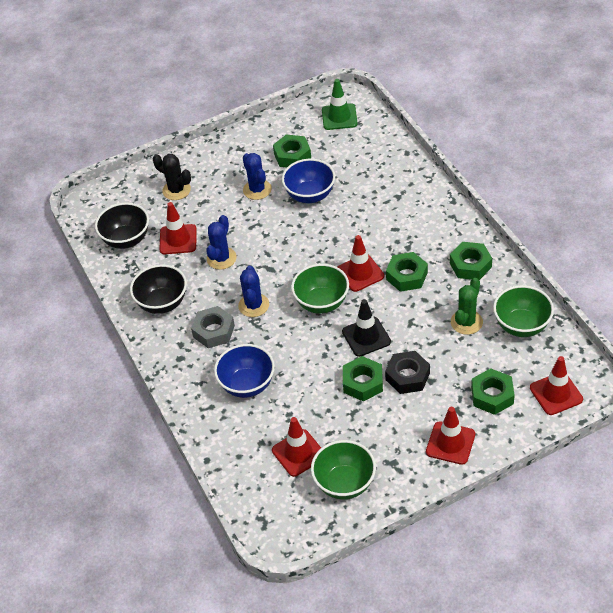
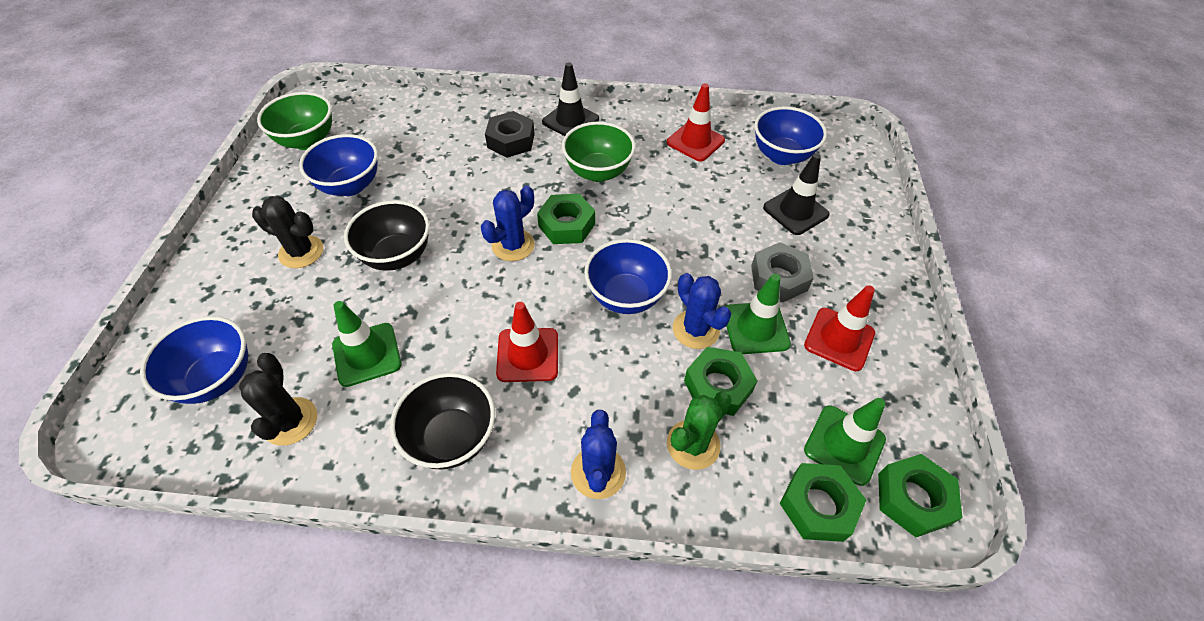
black cactus: [153,154,191,200] = 1 -> [239,353,317,446] [252,196,324,268] = 2
black traffic cone: [342,299,391,357] = 1 -> [542,62,599,136] [763,153,830,235] = 2
blue bowl: [214,344,275,398] [282,159,335,203] = 2 -> [140,316,248,404] [299,134,378,196] [584,239,672,314] [754,106,827,165] = 4
green bowl: [291,264,349,314] [311,440,376,499] [493,285,554,337] = 3 -> [257,92,332,150] [562,122,635,182] = 2
green nut: [273,135,311,168] [343,356,383,402] [386,252,428,292] [450,242,492,280] [471,368,515,415] = 5 -> [537,194,595,244] [684,347,757,416] [779,463,866,542] [878,454,963,537] = 4
green traffic cone: [322,79,357,130] = 1 -> [332,301,402,387] [725,274,791,354] [804,398,886,486] = 3
red traffic cone: [159,202,197,254] [272,417,321,477] [338,235,384,292] [426,407,475,465] [530,356,583,415] = 5 -> [496,302,558,382] [667,83,725,161] [804,285,875,371] = 3

